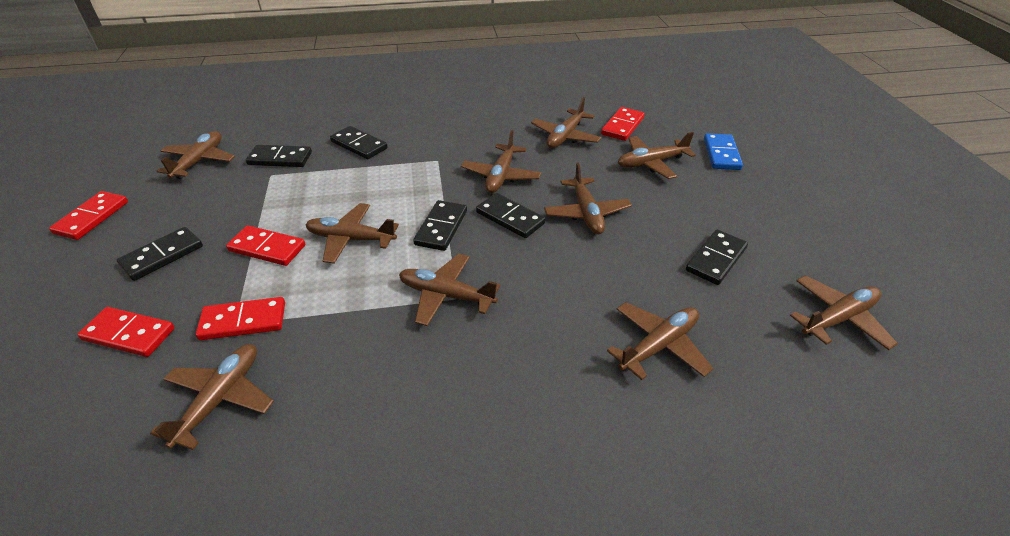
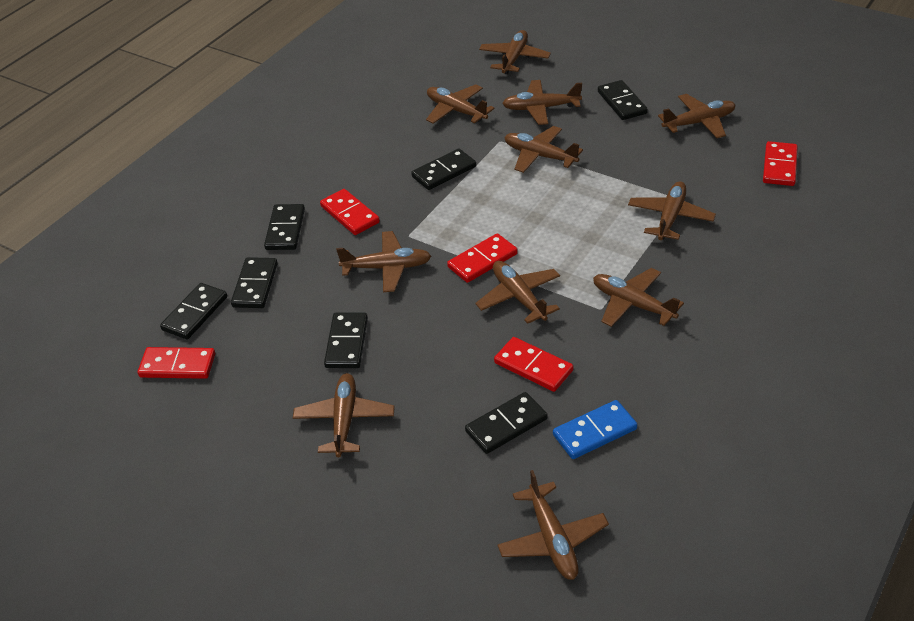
black domino: [117,227,203,281] [246,145,312,167] [330,126,387,159] [413,200,467,251] [476,193,546,238] [686,230,748,285] = 6 -> [160,283,227,339] [231,257,278,308] [264,204,305,250] [324,313,368,368] [411,149,476,190] [465,392,548,454] [598,80,648,120] = 7
brown plane: [150,344,274,450] [157,131,235,179] [306,203,399,264] [399,254,500,326] [461,130,541,193] [531,97,601,148] [544,162,632,234] [607,302,714,380] [618,132,696,179] [790,275,898,350] = 10 -> [293,373,395,457] [336,231,431,292] [426,84,495,124] [475,261,560,324] [479,30,551,74] [497,470,609,580] [502,80,582,125] [505,126,583,173] [593,268,684,327] [628,181,716,240] [658,94,736,138] = 11

